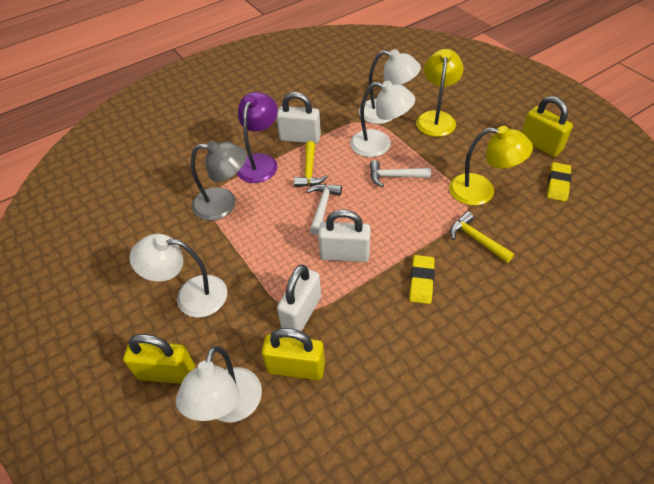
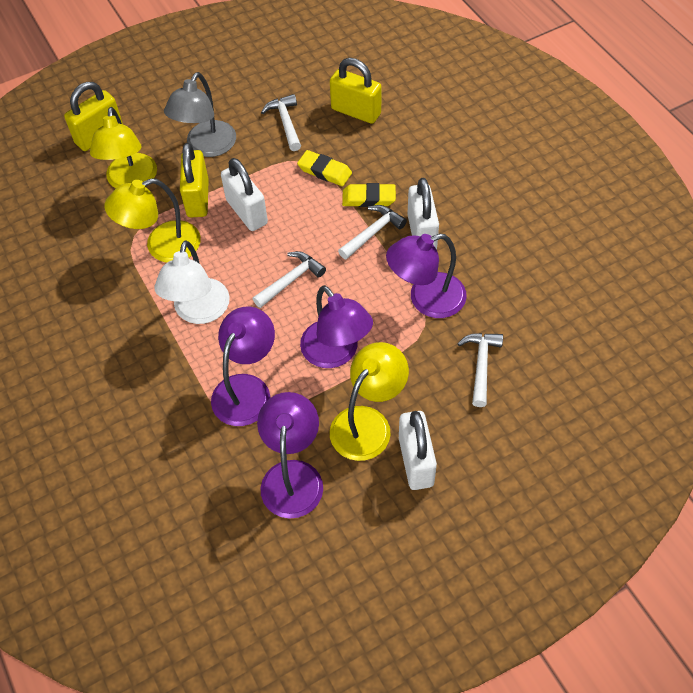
purple lamp: [237,92,278,183] = 1 -> [211,307,275,426] [257,392,323,519] [300,285,373,368] [386,234,467,318] = 4
white hammer: [307,184,342,235] [370,160,431,187] = 2 -> [253,251,326,308] [261,94,301,151] [338,205,407,260] [457,333,503,407] = 4
white lamp: [129,234,227,318] [176,346,262,422] [350,81,415,157] [359,49,421,124] = 4 -> [154,241,230,324] = 1
yellow hammer: [294,141,327,187] [450,211,514,263] = 2 -> none = 0
yellow lamp: [416,49,464,137] [449,126,533,206] = 2 -> [90,107,157,188] [104,178,201,263] [330,342,409,461] = 3

